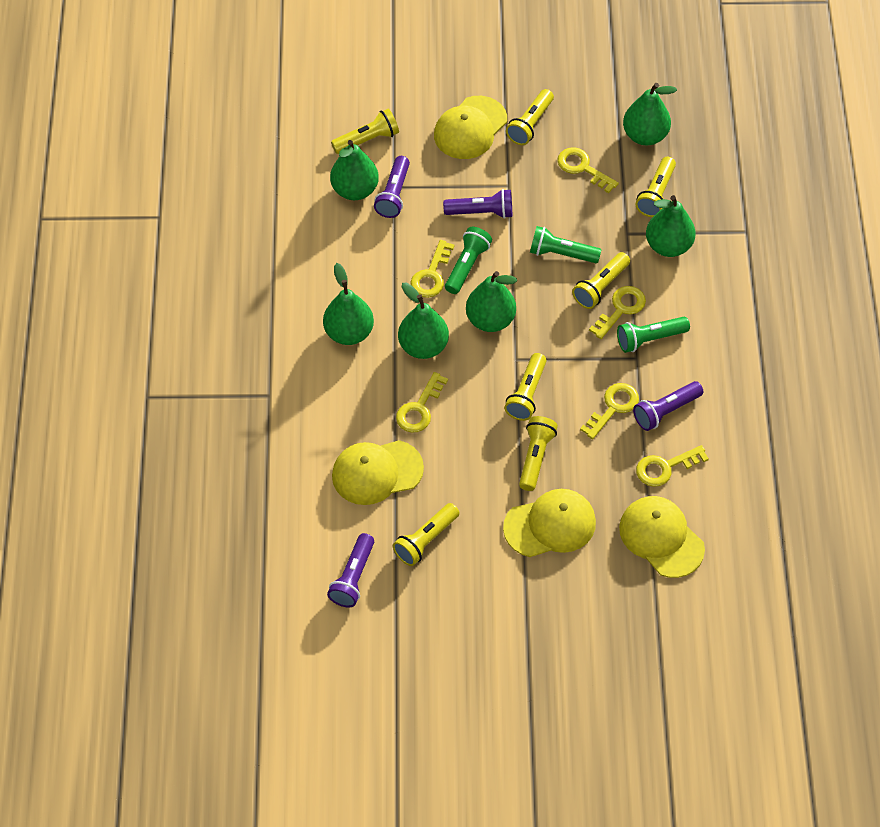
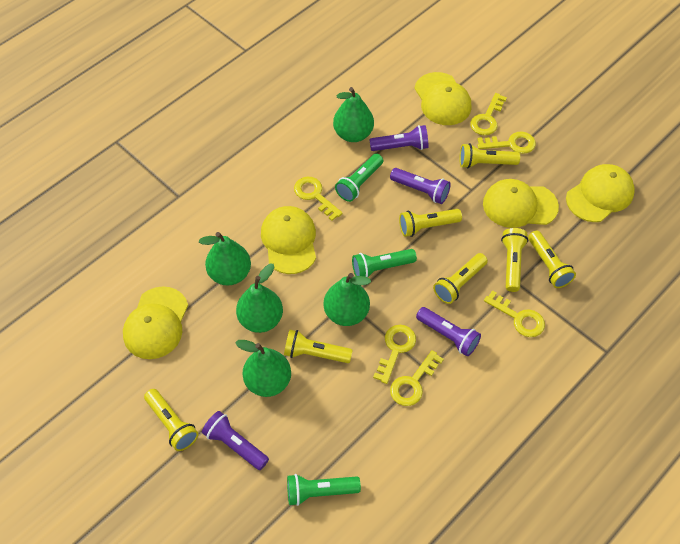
green pear: [323,263,374,345] [330,140,379,200] [398,282,449,359] [466,271,517,332] [623,83,677,145] [646,195,695,257] = 6 -> [199,232,251,286] [235,340,291,397] [236,264,283,333] [324,273,371,326] [333,87,374,142] = 5
yellow cap: [332,440,424,505] [434,96,507,159] [503,489,596,557] [619,496,705,578] = 4 -> [123,286,188,359] [261,206,316,274] [414,72,471,125] [483,179,559,228] [566,164,635,222] = 5

